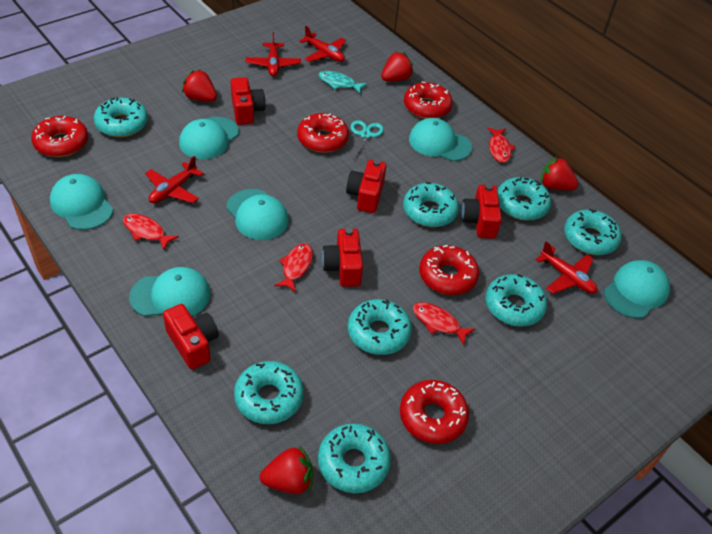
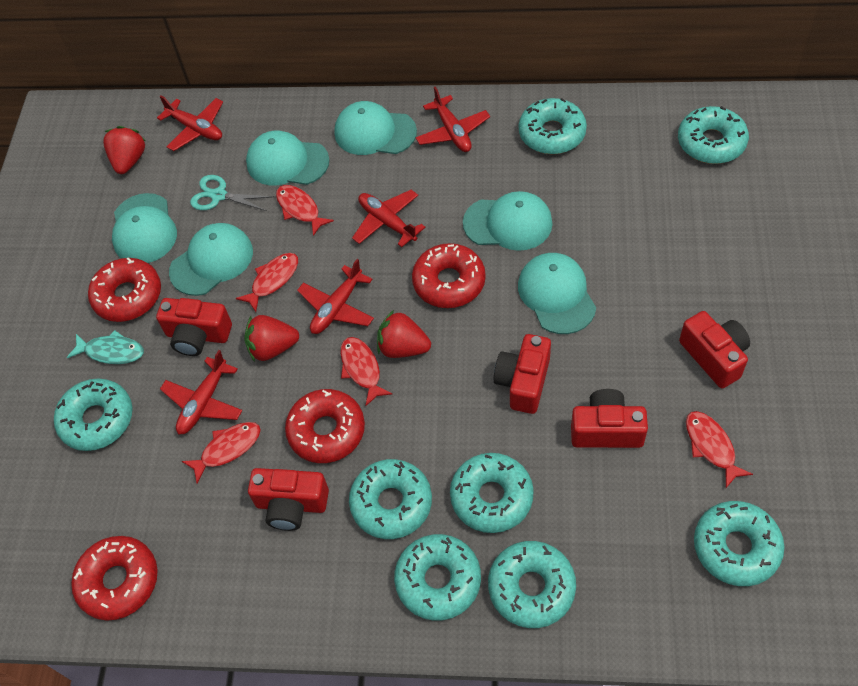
red donut: [31,116,88,157] [297,113,349,153] [400,380,469,444] [404,82,453,119] [419,245,479,295] = 5 -> [71,536,158,621] [88,258,161,322] [285,389,365,463] [412,243,486,308] = 4
red fish: [123,213,179,250] [274,243,313,292] [413,302,475,345] [487,127,515,163] = 4 -> [182,422,261,483] [236,253,298,312] [276,185,334,236] [340,337,392,406] [686,411,753,488] = 5
red plane: [145,156,204,203] [246,32,301,76] [299,26,346,62] [536,241,597,294] = 4 -> [157,95,223,151] [160,350,243,435] [297,259,374,334] [352,190,425,247] [416,87,490,152] = 5
red strawberry: [182,69,217,101] [260,445,313,494] [381,52,414,81] [541,156,578,190] = 4 -> [103,126,146,174] [244,315,299,362] [377,310,431,358] = 3

